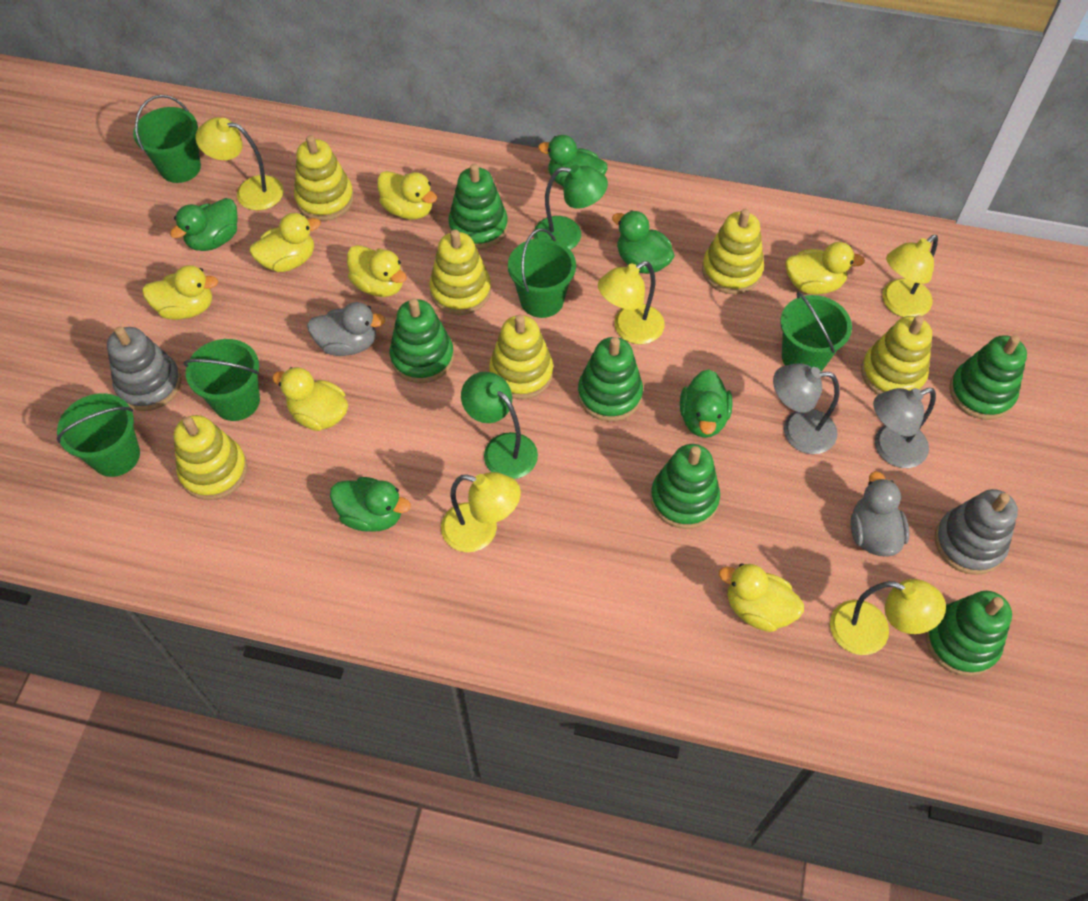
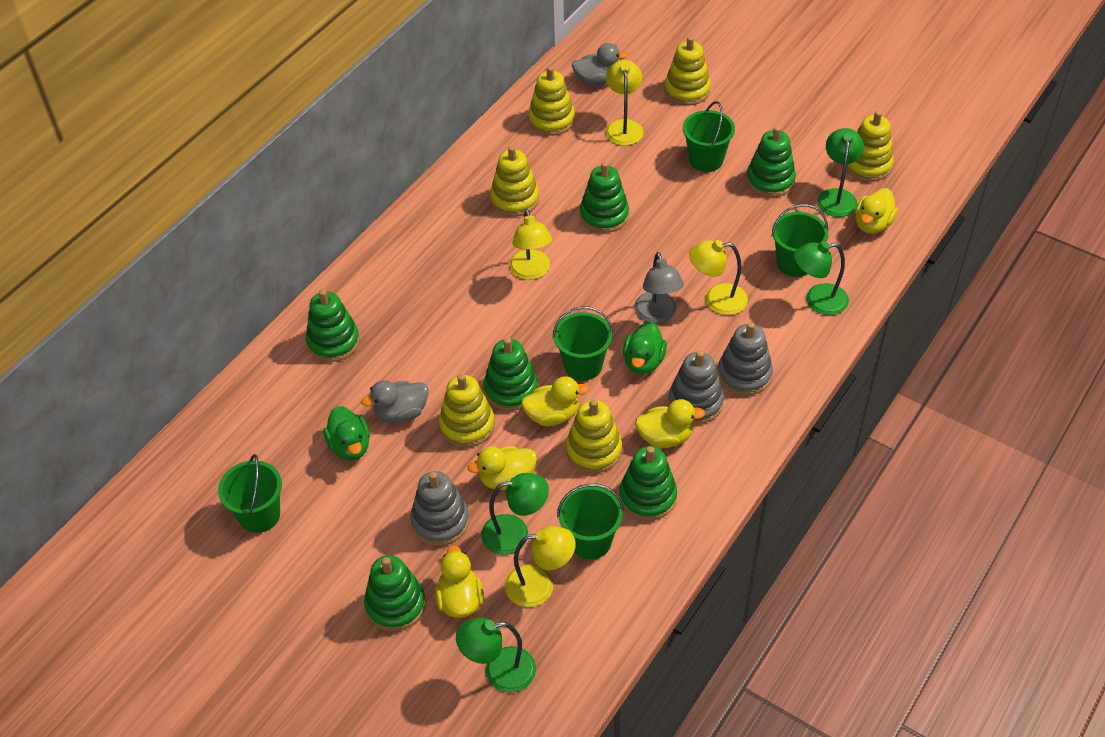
green duck: [170,198,238,251] [330,477,411,532] [538,135,608,186] [612,210,675,274] [680,369,733,438] = 5 -> [323,406,370,461] [623,321,667,374] = 2
green lamp: [461,372,538,479] [534,165,608,250] = 2 -> [456,617,536,693] [481,473,549,555] [794,241,849,315] [817,128,864,217] = 4
grey lamp: [773,363,840,454] [873,388,936,468] = 2 -> [634,252,684,323] = 1
grey stacking toy: [107,326,182,411] [935,489,1018,575] = 2 -> [410,471,469,546] [668,350,724,424] [718,322,773,396] = 3
yellow duck: [142,265,218,320] [249,213,321,272] [272,367,348,431] [347,245,407,297] [377,171,437,220] [719,563,804,632] [785,242,865,295] = 7 -> [435,545,484,618] [468,446,537,490] [521,376,589,426] [635,399,705,448] [855,188,898,234] = 5
yellow lamp: [196,117,284,210] [441,472,521,552] [598,261,665,344] [830,579,946,655] [882,235,938,317] = 5 -> [505,526,576,607] [509,209,552,280] [606,60,644,146] [689,240,748,315] = 4

